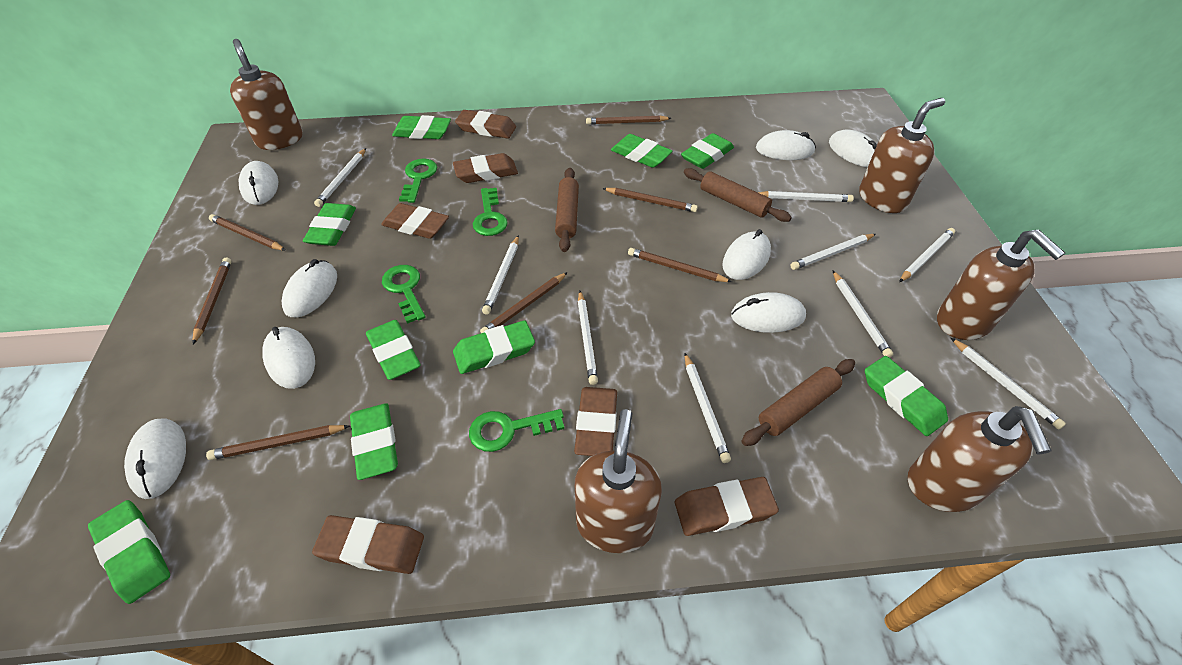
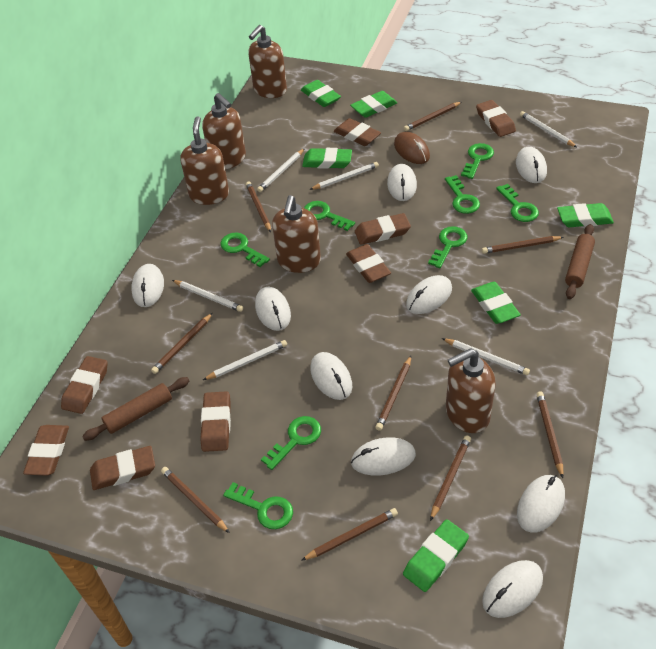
brown eraser: [312,515,424,574] [381,203,449,239] [453,153,518,183] [455,110,516,139] [574,387,617,456] [675,477,779,536] = 6 -> [23,425,69,476] [61,356,108,414] [90,446,155,490] [200,391,231,452] [334,118,381,146] [346,244,391,283] [355,213,411,245] [476,100,516,137] = 8
brown mouse: none = 0 -> [394,132,430,164] = 1
brown pencil: [192,257,232,344] [206,425,350,460] [209,214,286,251] [480,272,568,333] [586,115,671,125] [602,188,698,212] [628,248,732,282] = 7 -> [151,313,213,374] [161,467,230,533] [246,181,271,232] [301,508,398,561] [375,356,411,431] [404,102,461,131] [430,435,471,521] [482,236,563,254] [536,391,564,478] = 9
brown rolling pin: [555,168,579,252] [684,168,792,222] [742,359,855,446] = 3 -> [82,377,189,441] [565,224,595,299] = 2
green eraser: [88,500,170,604] [303,203,356,246] [350,403,398,480] [366,320,421,380] [392,115,451,139] [453,320,535,374] [611,134,672,168] [681,133,734,169] [865,356,948,436] = 9 -> [301,80,341,107] [302,148,352,169] [350,91,397,118] [403,519,469,592] [471,282,521,324] [557,203,614,227] = 6
green key: [382,265,426,324] [399,158,437,203] [469,409,564,452] [473,188,508,236] = 4 -> [220,233,270,267] [223,482,293,529] [261,416,321,470] [304,201,355,231] [428,226,468,268] [445,175,480,214] [461,143,494,179] [496,184,539,222] = 8
white mouse: [124,418,186,499] [239,161,279,205] [262,327,315,389] [282,259,337,318] [722,229,771,280] [731,292,806,333] [756,130,816,160] [829,129,877,167] = 8 -> [131,264,164,307] [255,287,291,331] [310,352,352,400] [351,437,416,476] [387,164,417,201] [406,275,452,314] [482,560,543,618] [516,147,547,183] [517,475,565,533] = 9
white pencil: [314,148,366,207] [482,235,519,314] [578,291,598,385] [685,353,731,463] [758,191,854,202] [790,234,876,270] [833,271,893,358] [899,228,955,282] [951,338,1066,429] = 9 -> [172,280,243,312] [203,340,287,380] [257,148,305,192] [309,162,379,190] [442,338,530,375] [520,111,577,147] = 6

